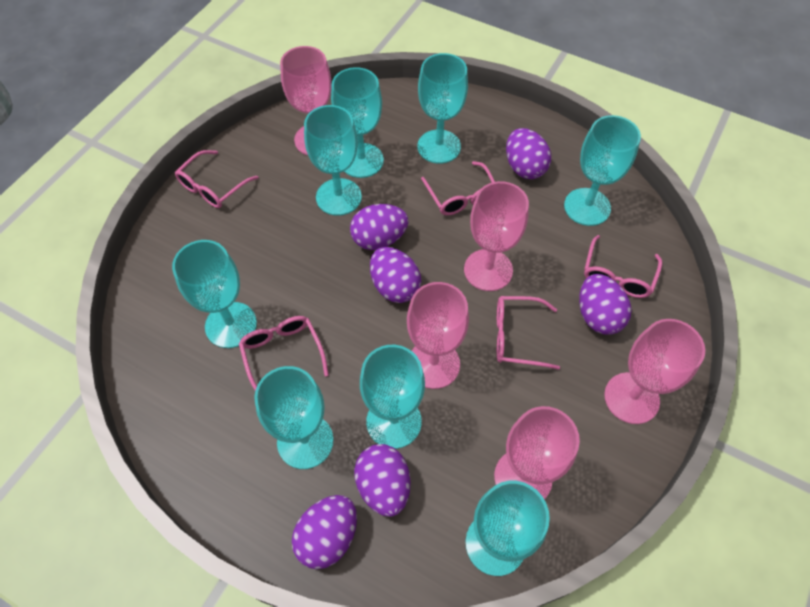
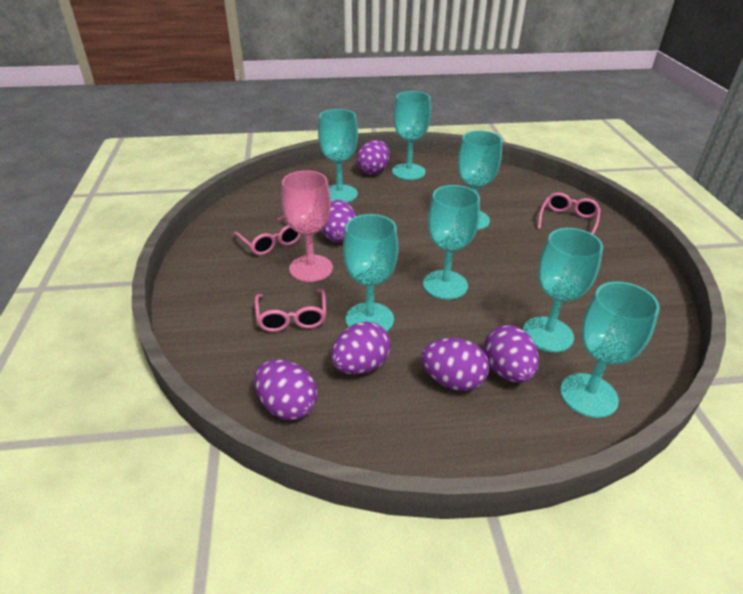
pink glasses: [175,150,258,208] [239,316,329,390] [421,161,495,215] [497,296,560,370] [584,235,662,298] = 5 -> [233,216,301,255] [255,289,326,332] [537,193,601,235] = 3
pink goblet: [280,46,332,155] [407,282,469,389] [464,181,529,291] [494,406,580,500] [604,319,705,424] = 5 -> [281,170,333,282] = 1
turquoise goblet: [172,240,257,348] [254,366,333,469] [304,105,362,216] [331,67,384,178] [360,345,425,449] [417,53,468,164] [465,481,550,576] [564,115,641,226] = 8 -> [318,109,358,202] [343,214,399,332] [392,91,431,180] [423,185,480,300] [458,130,502,230] [523,228,603,352] [560,281,660,418] = 7

